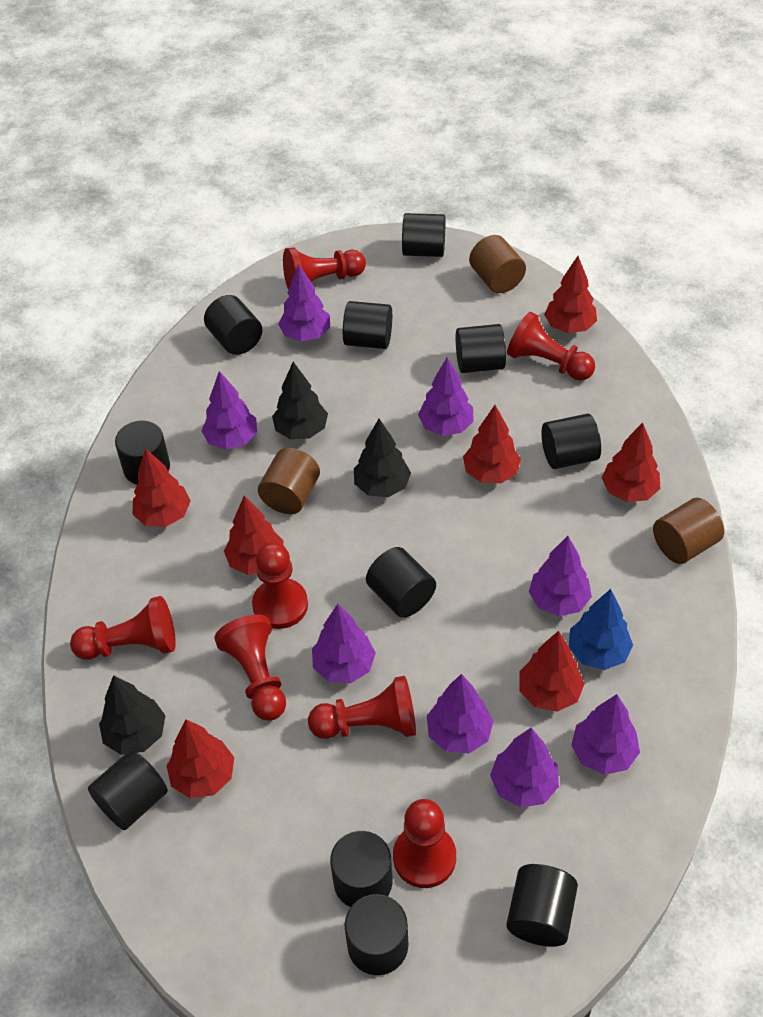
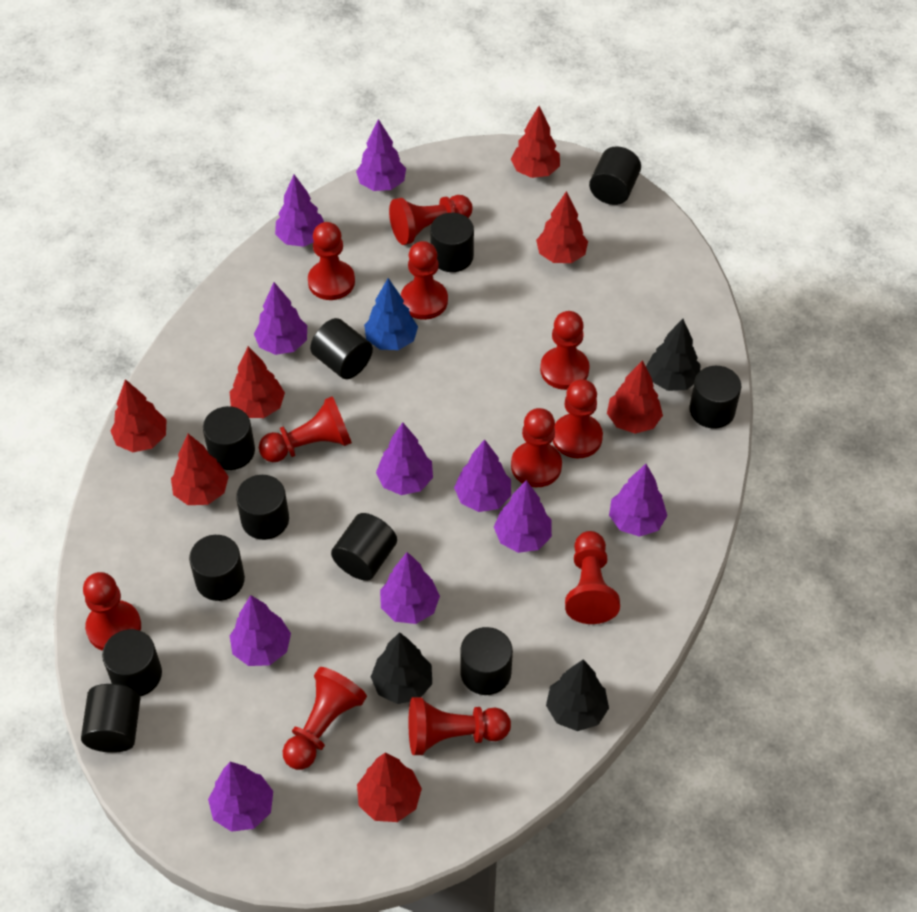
brown cylinder: [258,448,320,514] [469,235,526,293] [653,498,724,564] = 3 -> none = 0
purple tree: [201,371,257,450] [278,264,330,342] [312,604,376,683] [418,357,474,436] [427,674,493,753] [490,728,559,808] [529,536,592,616] [571,694,640,775] = 8 -> [208,762,273,832] [230,595,291,666] [254,282,307,355] [275,175,324,247] [356,119,406,191] [376,422,433,495] [380,552,440,624] [454,439,511,512] [494,480,552,553] [609,464,667,537] = 10
red pawn: [70,596,176,660] [214,614,286,721] [252,542,308,629] [283,247,366,290] [308,676,416,739] [393,799,456,888] [507,312,595,381] = 7 -> [83,572,141,651] [259,396,352,462] [283,667,367,770] [308,222,355,300] [389,195,473,245] [401,241,448,320] [409,697,511,755] [511,408,562,487] [540,311,590,390] [553,379,603,458] [565,531,620,624] = 11

